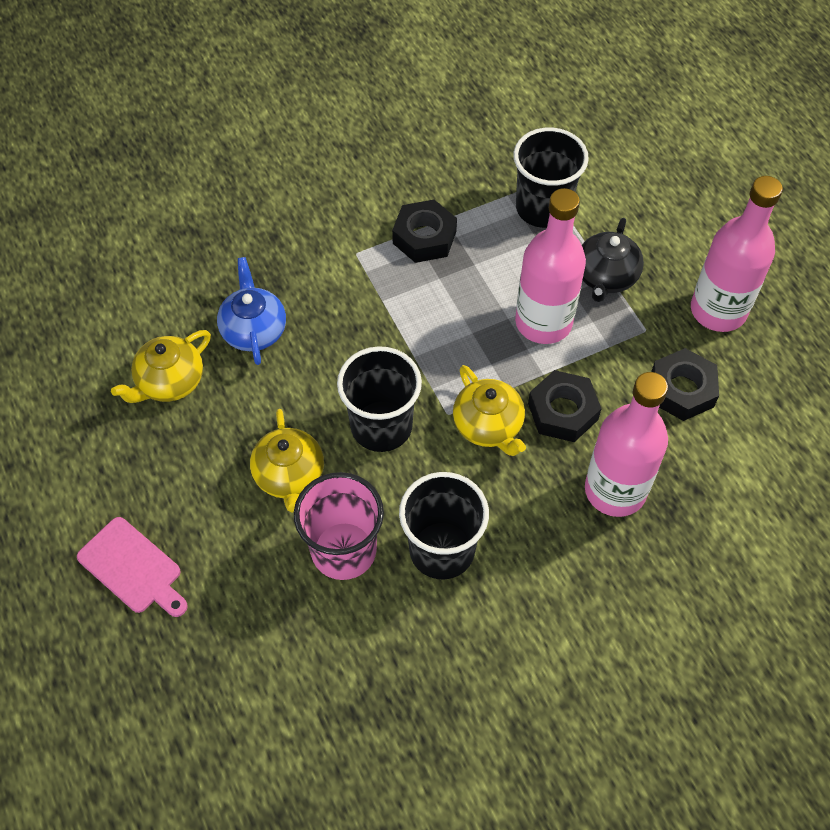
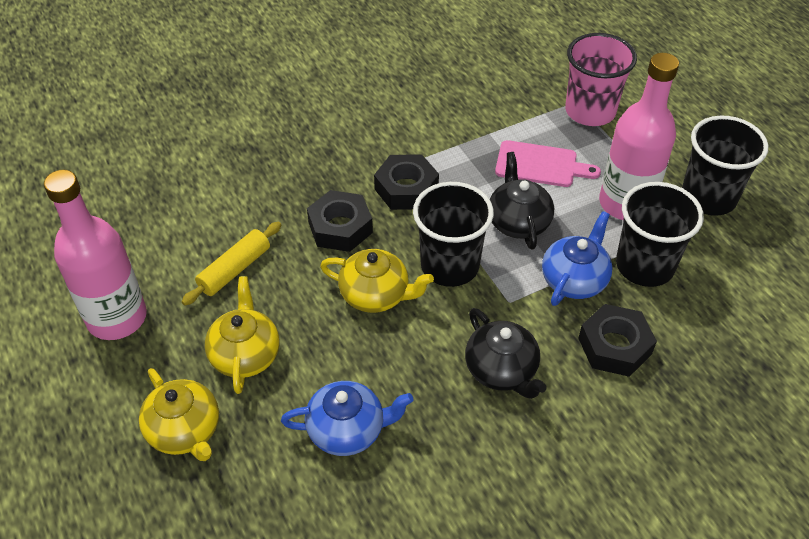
black teapot: [582,218,644,302] = 1 -> [465,308,547,399] [490,152,554,249] = 2
blue teapot: [217,257,286,365] = 1 -> [281,381,413,456] [542,211,613,306] = 2
pink bottle: [515,188,586,344] [585,372,668,517] [691,176,783,332] = 3 -> [44,170,147,340] [599,53,679,220] = 2
yellow rolling pin: none = 0 -> [181,222,281,306] = 1

